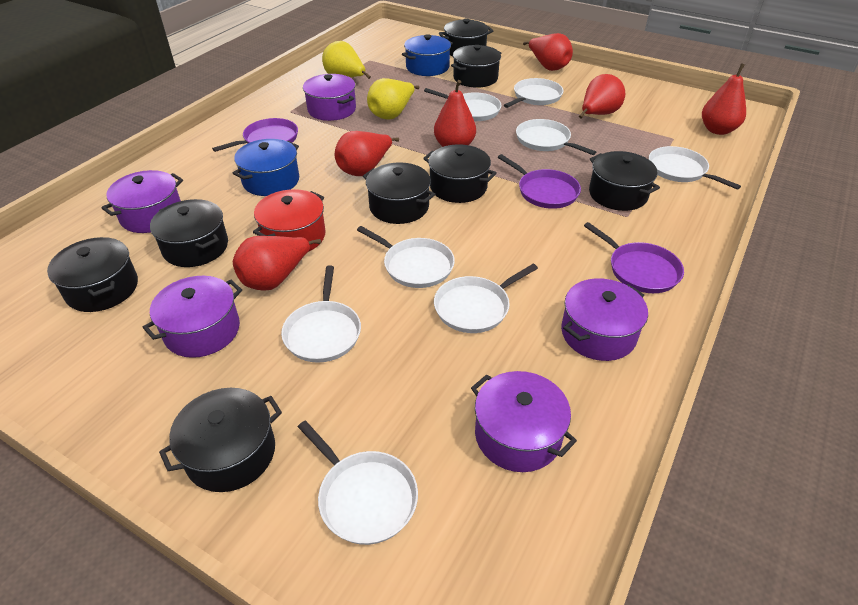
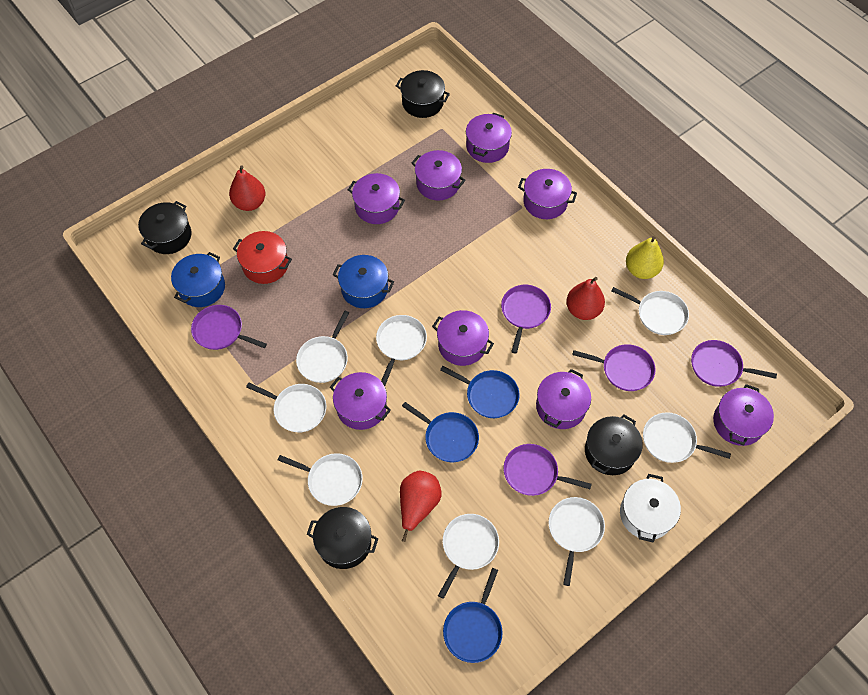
black pot: [47,237,138,312] [150,199,228,267] [159,388,282,492] [363,162,435,224] [423,144,497,203] [439,18,493,56] [451,45,501,88] [589,151,660,211] = 8 -> [138,201,191,254] [307,507,378,569] [396,70,450,118] [585,414,643,475] = 4
blue pan: none = 0 -> [402,402,479,462] [440,366,519,418] [443,568,503,663] = 3
purple pan: [212,118,298,152] [498,154,581,209] [584,222,684,293] = 3 -> [191,305,267,350] [501,285,551,354] [504,444,592,496] [572,344,656,391] [691,340,777,387] = 5
purple pot: [101,170,183,233] [142,276,242,358] [303,74,356,121] [471,371,577,472] [561,278,648,361] = 5 -> [330,372,391,430] [348,173,405,224] [412,150,466,201] [432,310,494,366] [466,113,512,163] [518,169,577,219] [536,369,591,429] [713,384,774,446] = 8
red pear: [233,236,321,291] [335,131,399,176] [434,80,476,147] [523,33,573,71] [579,74,625,118] [702,63,746,135] = 6 -> [229,165,265,211] [400,471,442,542] [566,277,605,320] = 3
white pot: none = 0 -> [620,474,681,542] = 1
yellow pear: [322,41,371,79] [367,78,420,119] = 2 -> [626,236,664,279] = 1

